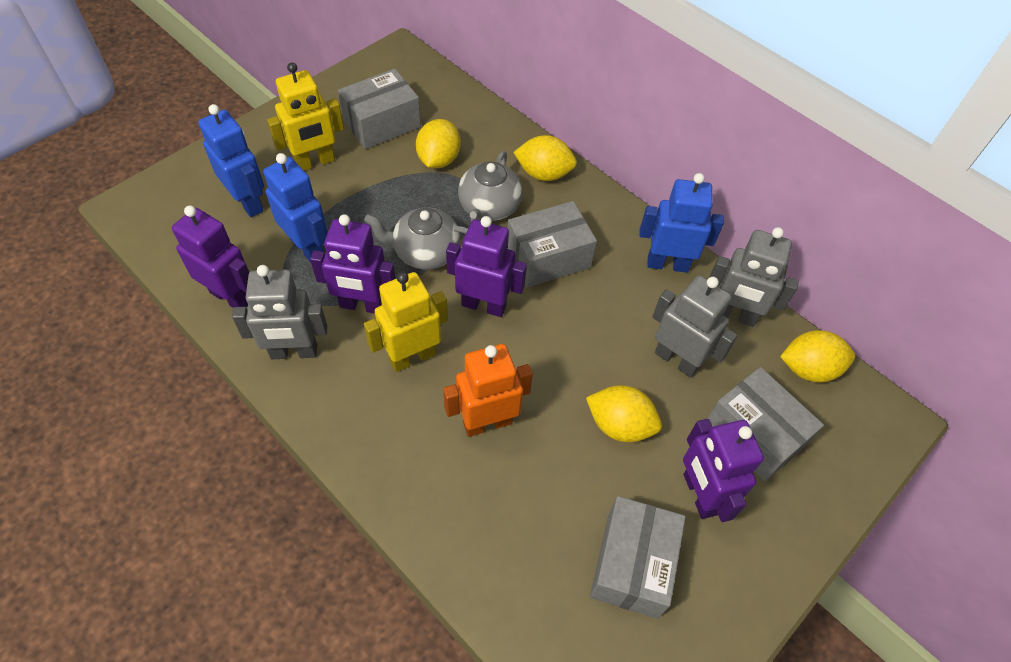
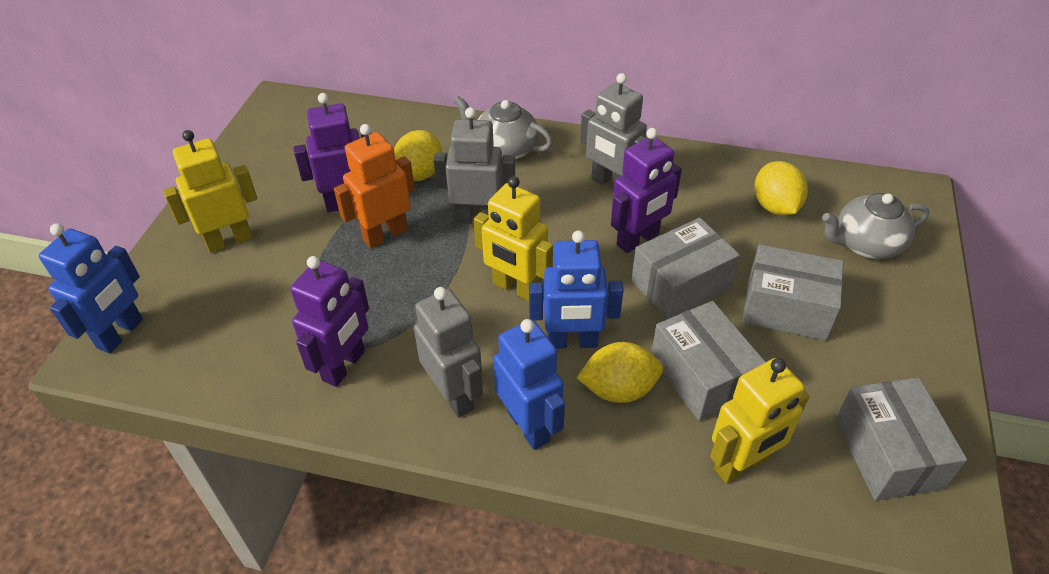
purple robot: [172,206,249,308] [310,214,396,314] [446,216,527,317] [683,419,764,522] = 4 -> [290,256,369,387] [293,93,372,212] [611,128,682,253] = 3
yellow lemon: [416,119,461,168] [513,135,577,181] [586,385,662,442] [780,330,855,383] = 4 -> [394,130,442,181] [577,342,663,403] [755,161,808,215] = 3
yellow robot: [267,62,344,171] [364,272,448,372] = 2 -> [163,130,257,253] [474,176,553,301] [710,358,809,483] = 3

